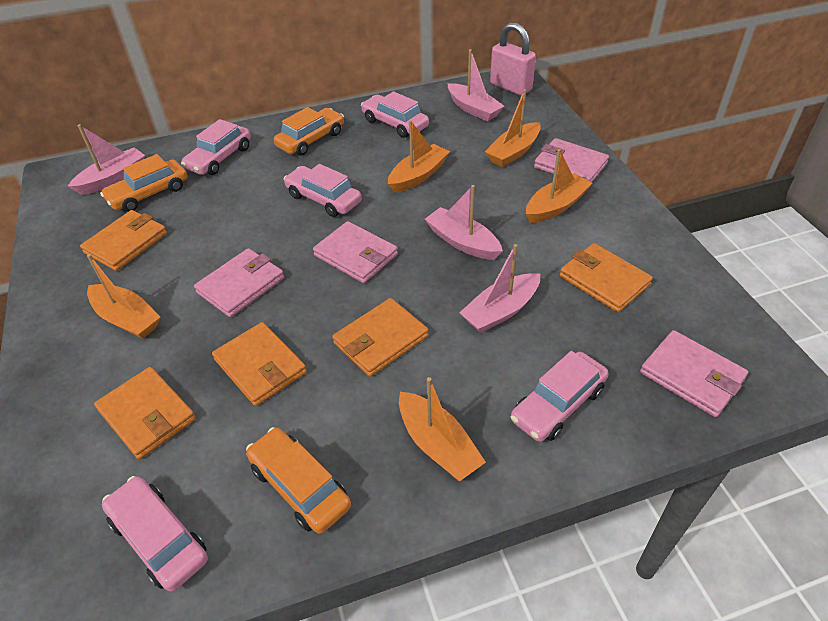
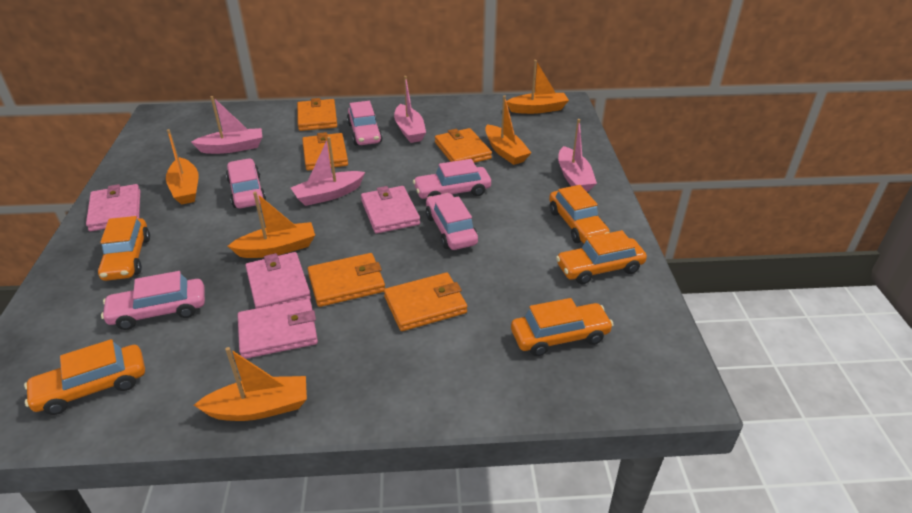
orange car: [100,154,188,212] [246,427,351,534] [274,107,344,156] = 3 -> [24,339,145,415] [98,216,150,281] [511,298,614,356] [549,185,610,243] [556,230,647,284] = 5
pink padlock: [490,22,536,96] = 1 -> none = 0

